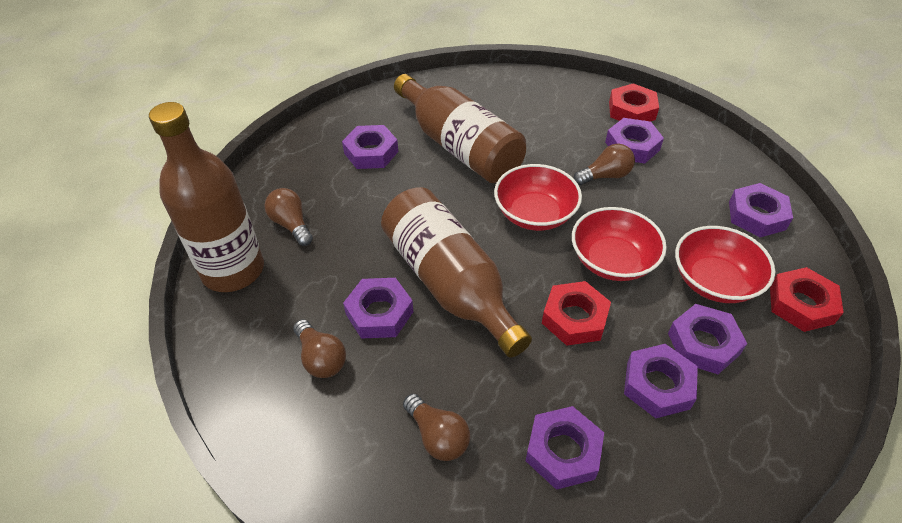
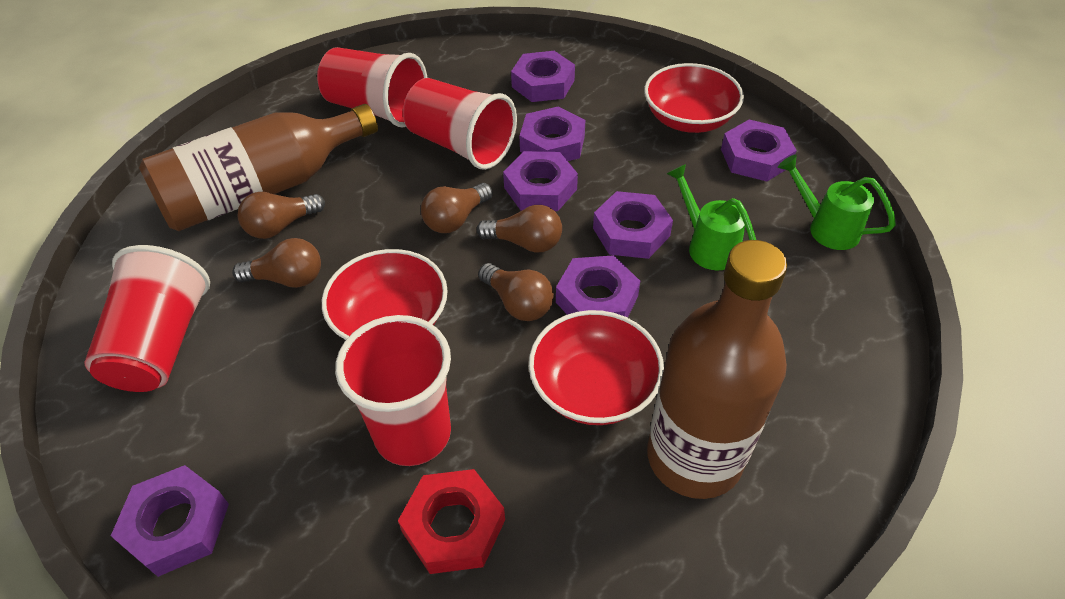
brown bottle: [149,102,264,292] [381,187,532,358] [394,74,526,183] = 3 -> [139,104,378,231] [647,240,787,499] = 2
brown light bulb: [265,188,313,246] [293,320,346,378] [403,393,470,461] [574,144,635,185] = 4 -> [232,238,321,288] [237,192,325,239] [421,183,493,233] [477,205,562,253] [478,263,554,321] = 5
green watering can: none = 0 -> [667,164,756,270] [778,154,896,250] = 2
red cup: none = 0 -> [85,245,210,392] [317,47,427,127] [335,315,451,466] [403,78,517,170] = 4
red nut: [542,281,611,346] [609,83,659,121] [770,267,844,332] = 3 -> [398,469,505,574] = 1

